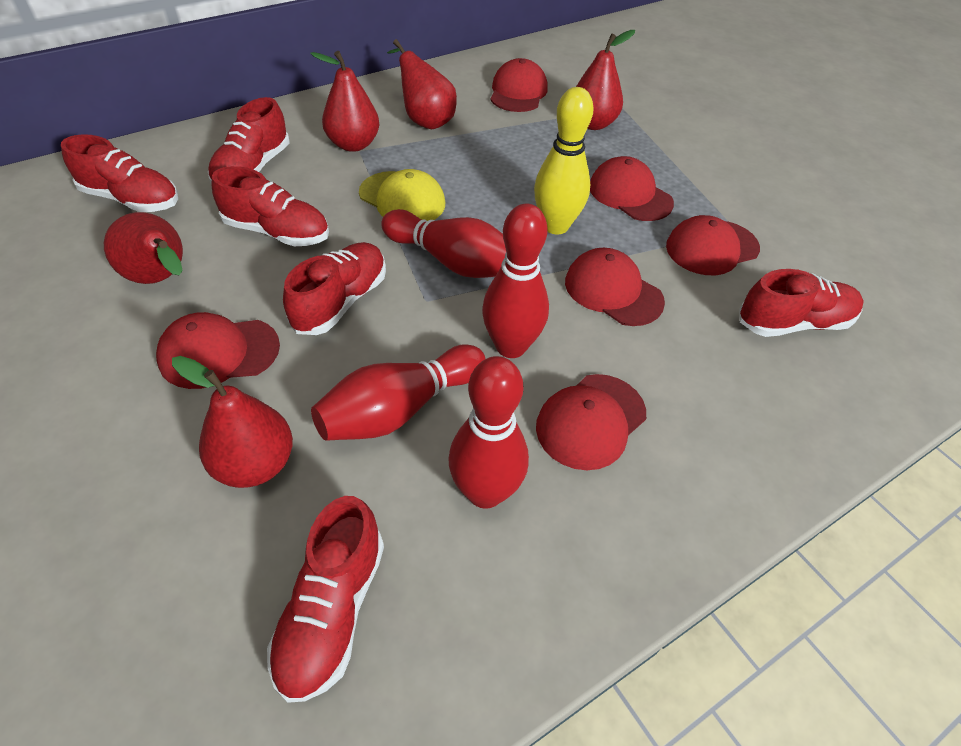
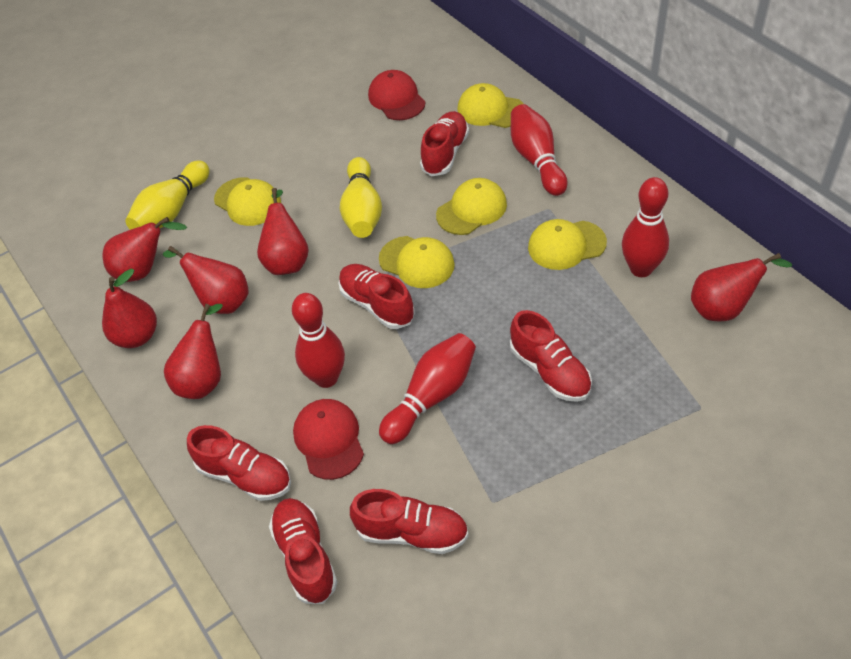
red cap: [156,312,280,389] [490,58,548,112] [536,374,646,470] [565,248,665,326] [590,156,674,221] [666,215,760,275] = 6 -> [293,399,364,480] [368,70,426,120] = 2
red pear: [104,212,183,284] [172,356,293,488] [310,51,379,152] [387,39,457,129] [576,30,635,130] = 5 -> [102,269,157,348] [103,217,187,282] [163,246,248,314] [164,304,223,399] [257,188,309,275] [691,253,792,321] = 6
yellow bowling pin: [534,87,593,235] = 1 -> [125,160,210,230] [340,157,382,238] = 2
yellow cap: [359,169,445,221] = 1 -> [214,177,281,226] [379,236,455,288] [436,178,507,235] [458,83,524,128] [528,219,607,270] = 5

